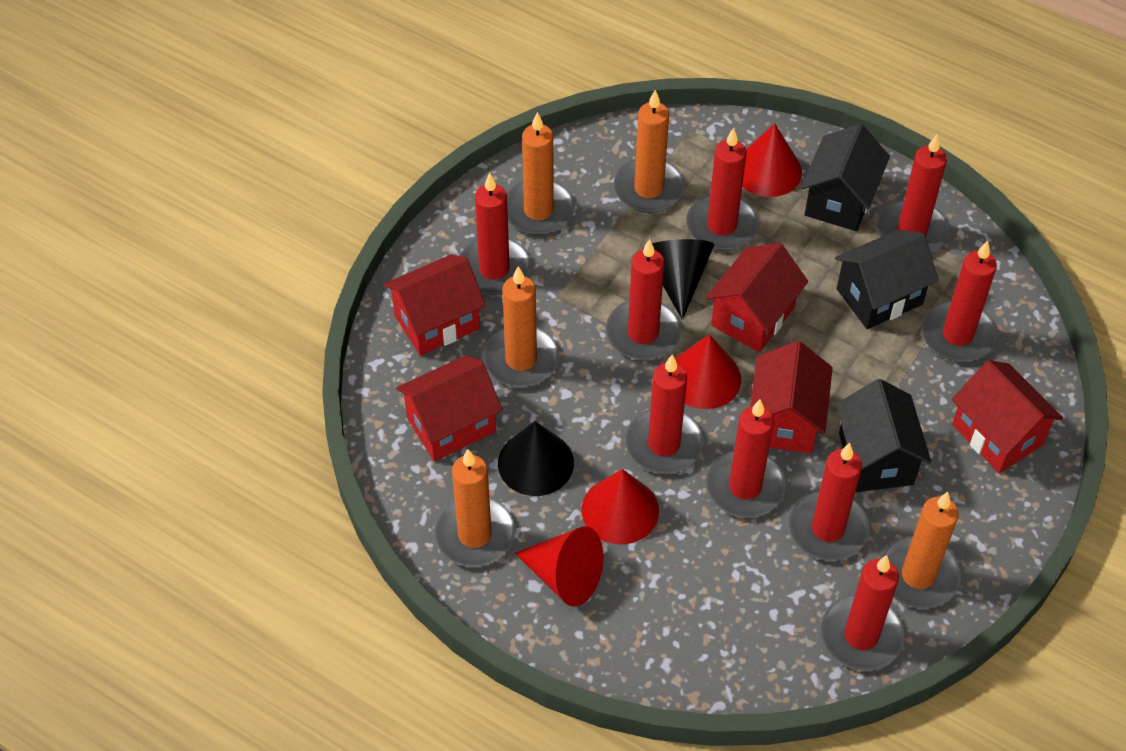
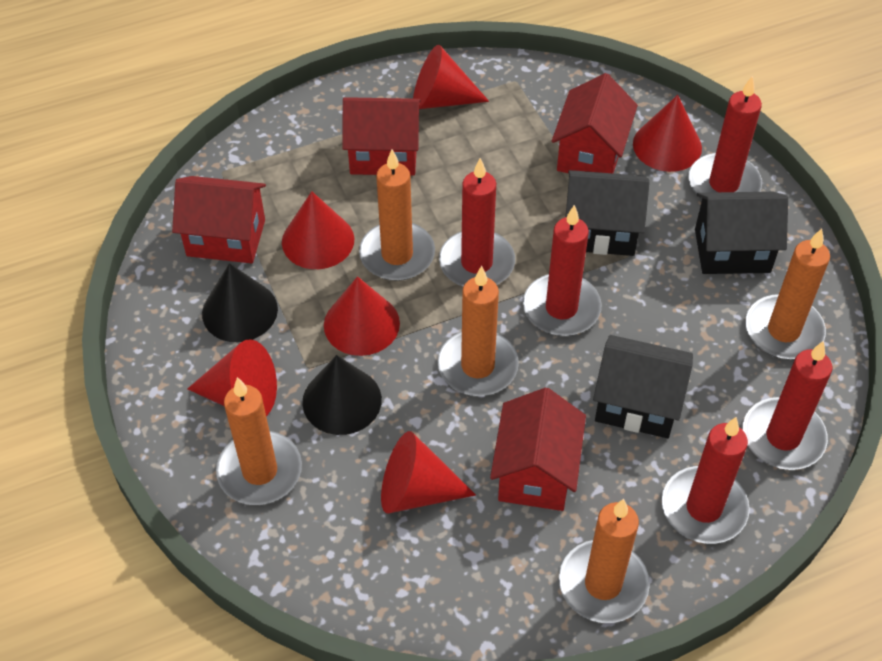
red candle: [460,173,531,295] [606,239,681,360] [625,355,704,474] [686,128,759,251] [706,399,786,518] [788,443,870,561] [820,555,905,671] [877,134,950,253] [921,241,997,362] = 9 -> [439,158,515,287] [523,205,602,336] [662,417,750,544] [688,76,762,199] [743,341,832,470] = 5
red cone: [515,526,603,607] [582,469,659,545] [675,334,741,409] [742,123,802,197] = 4 -> [187,339,277,416] [282,191,354,269] [324,276,400,356] [381,431,476,513] [413,45,489,109] [633,95,702,172] = 6
red house: [384,254,486,356] [396,355,502,461] [706,243,808,352] [750,341,833,454] [952,360,1063,474] = 5 -> [172,176,266,263] [342,97,421,176] [490,388,586,511] [552,73,638,173] = 4

